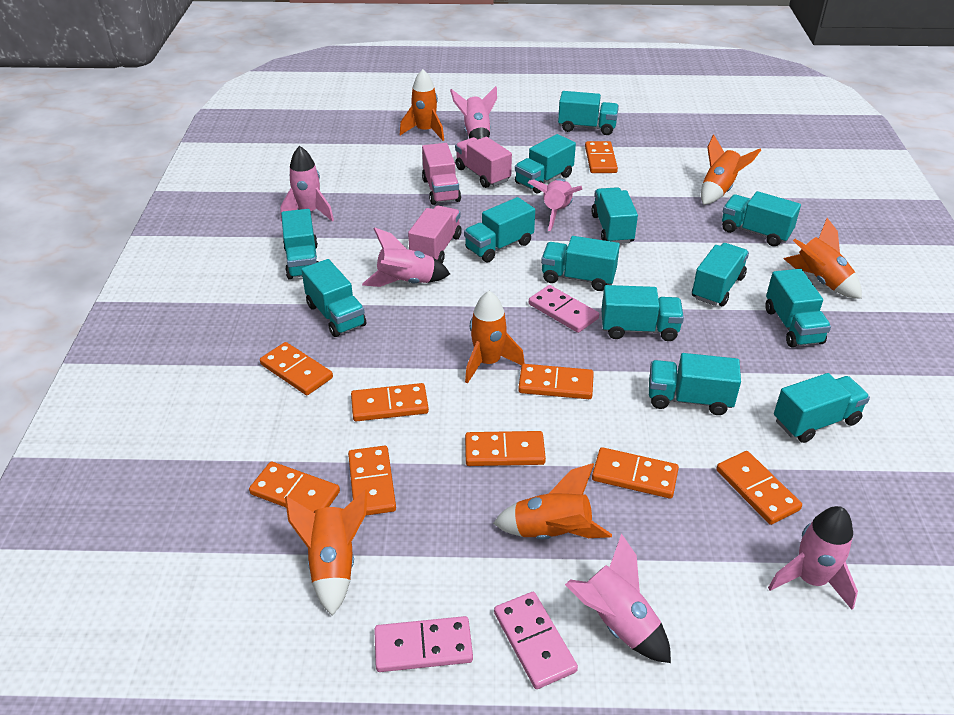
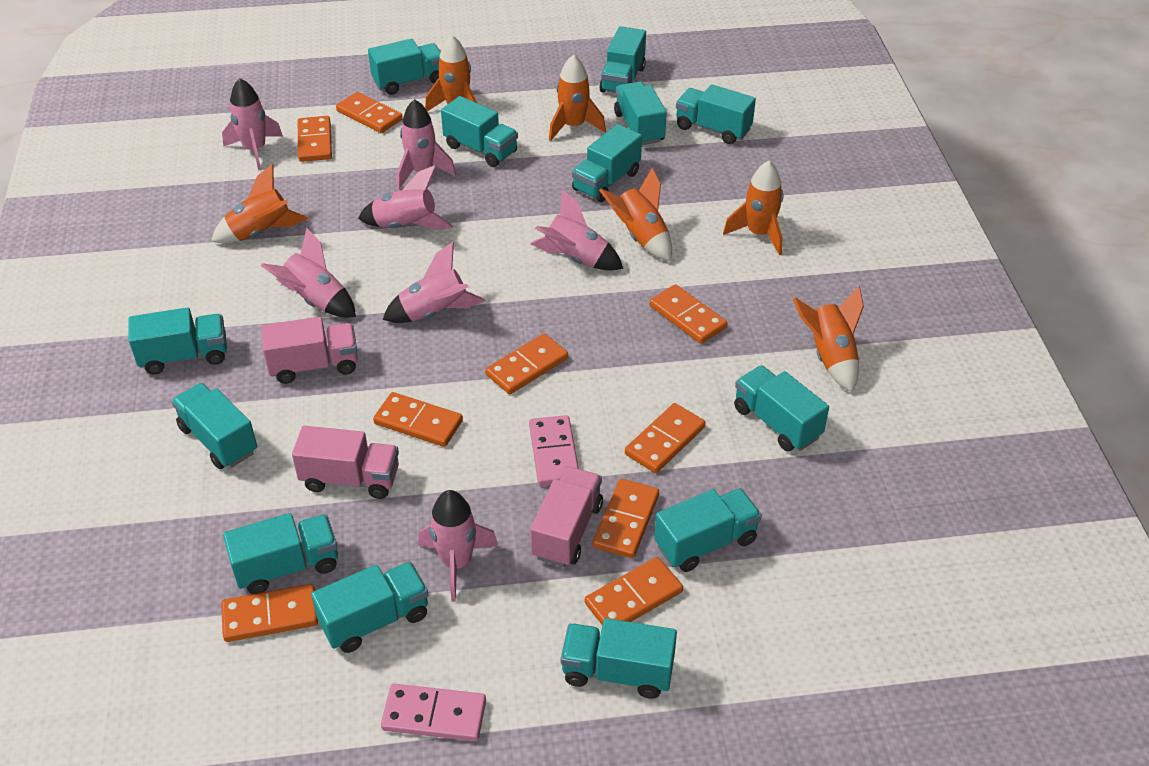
pink domino: [374,616,473,672] [494,592,578,689] [529,285,599,333] = 3 -> [381,684,486,741] [529,415,579,486] = 2
pink rocket: [280,146,334,222] [362,227,450,287] [450,86,497,139] [528,178,582,231] [565,533,671,663] [768,506,858,610] = 6 -> [222,78,283,170] [261,228,356,318] [358,165,453,230] [383,242,485,323] [397,99,456,189] [418,490,498,602] [530,189,623,271] = 7

